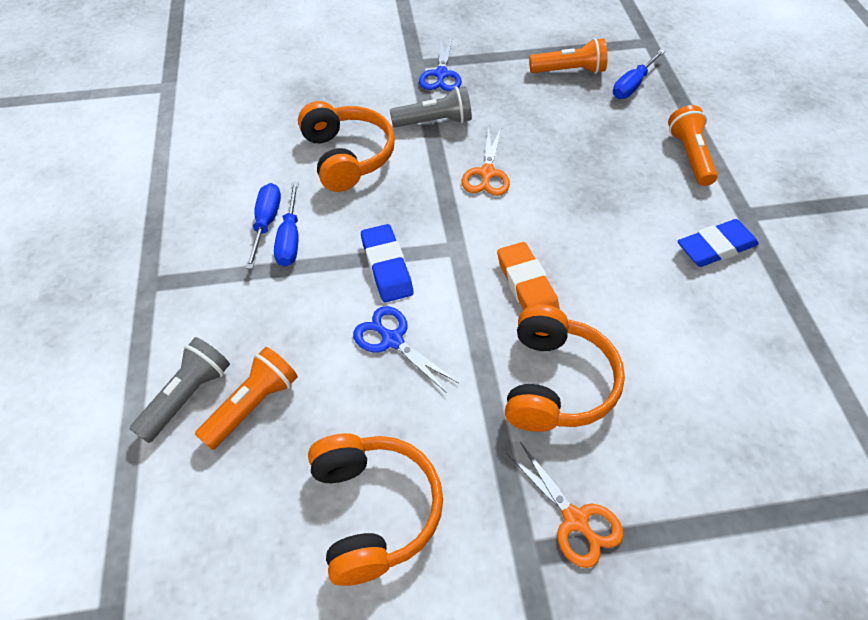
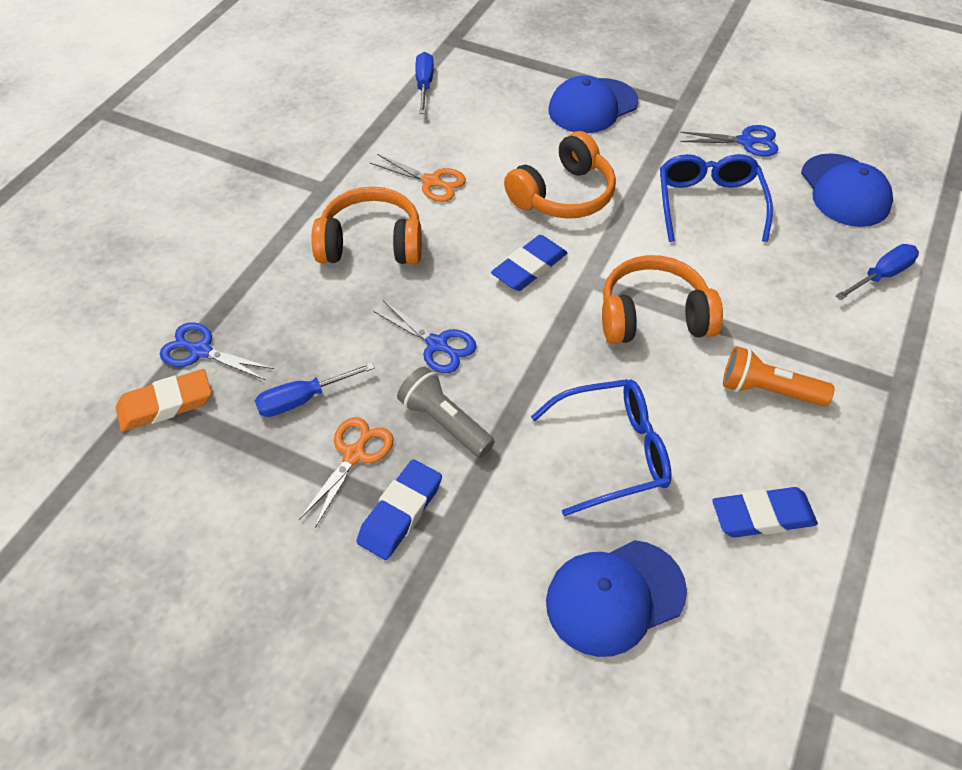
blue cap: none = 0 -> [546,540,687,657] [548,76,638,133] [801,153,893,227] = 3
blue eraser: [361,224,413,302] [678,219,759,267] = 2 -> [356,459,442,560] [491,235,567,291] [712,487,818,537] = 3
blue glasses: none = 0 -> [531,379,672,516] [660,154,773,242] = 2
blue scissors: [353,306,459,393] [419,37,462,92] = 2 -> [160,323,274,380] [373,300,477,373] [680,125,779,156] = 3
grey flashlight: [130,337,230,443] [390,86,472,128] = 2 -> [397,367,495,458] = 1
orange flashlight: [195,347,298,450] [529,38,608,74] [668,105,718,186] = 3 -> [723,346,835,407] = 1

